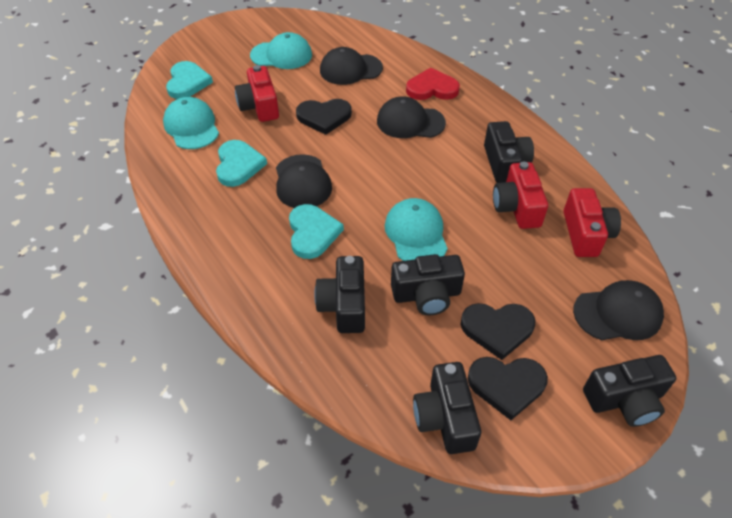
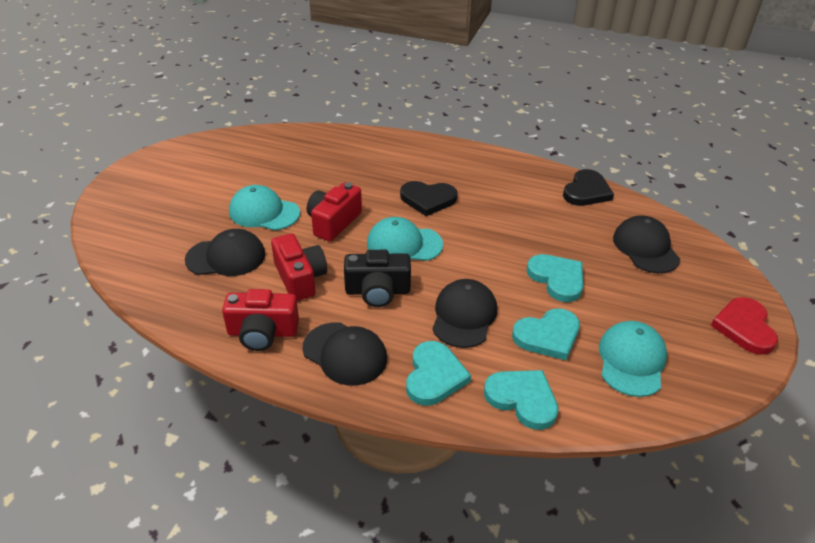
black camera: [314,256,365,333] [391,254,465,315] [413,362,481,454] [484,121,534,183] [583,355,676,427] = 5 -> [344,250,411,307] = 1
black heart: [296,99,352,135] [461,303,536,360] [468,357,548,420] = 3 -> [400,181,458,216] [563,169,614,206] = 2
turquoise heart: [166,61,213,99] [216,140,267,187] [289,204,344,259] = 3 -> [406,341,471,406] [484,370,558,430] [512,308,580,360] [527,254,583,302] = 4

